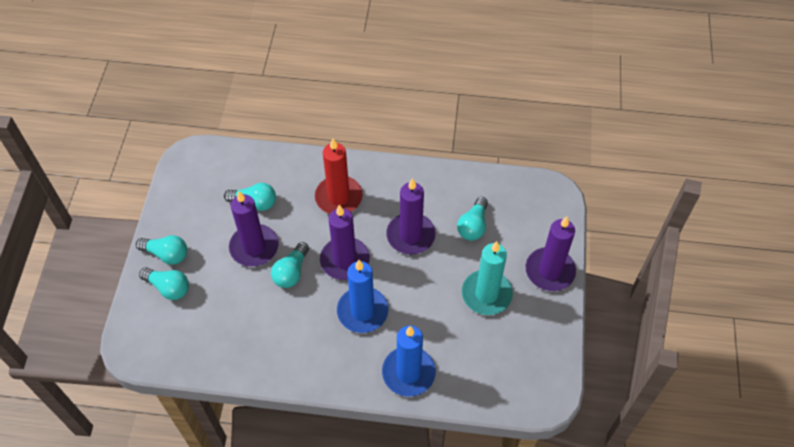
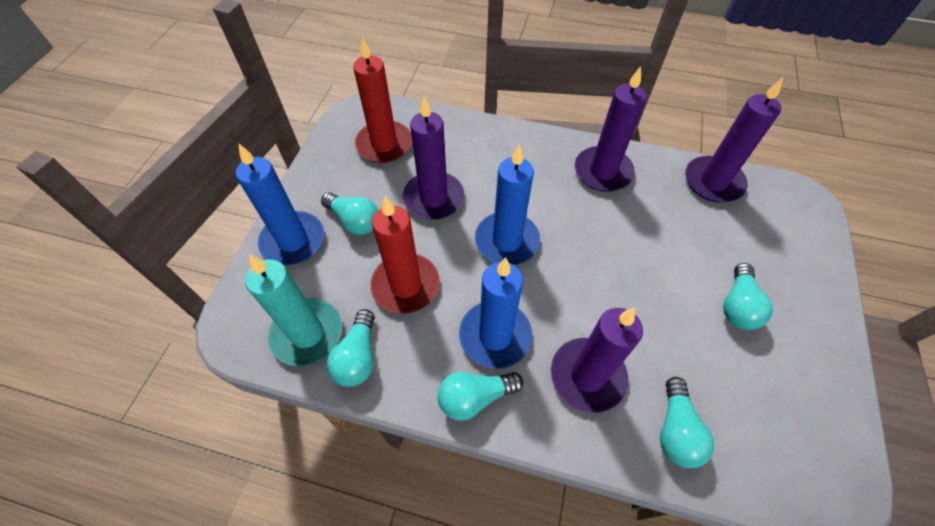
blue candle: [337,260,389,333] [382,326,436,397] = 2 -> [235,144,324,265] [459,257,533,369] [475,144,540,265] = 3
red candle: [315,138,363,214] = 1 -> [353,37,412,163] [371,196,440,314] = 2

